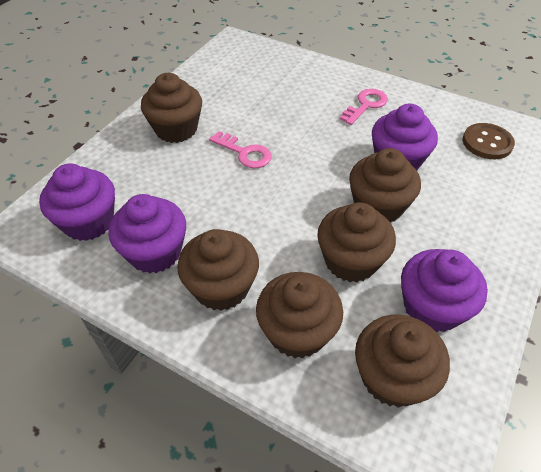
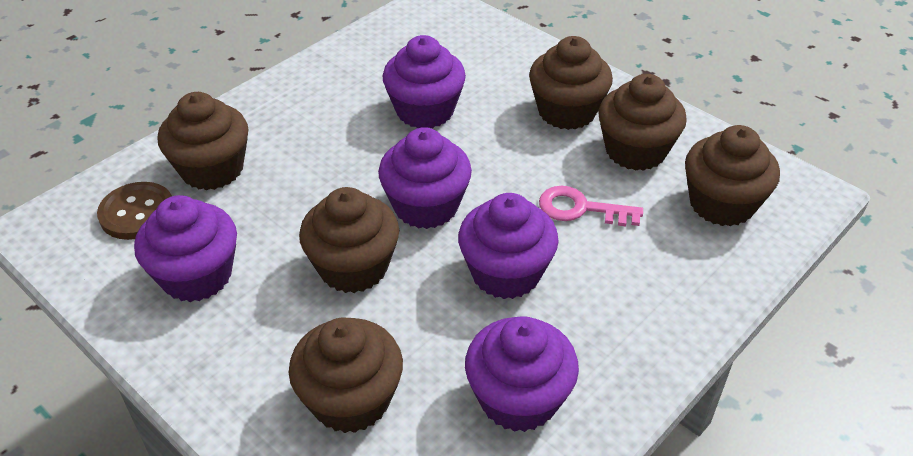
pink key: [209,131,272,168] [340,89,388,125] = 2 -> [539,186,643,226] = 1
purple cupcake: [39,164,115,241] [108,194,186,274] [372,104,438,170] [401,249,488,332] = 4 -> [134,195,237,302] [378,127,472,229] [383,35,466,128] [458,193,559,299] [465,316,579,432] = 5

